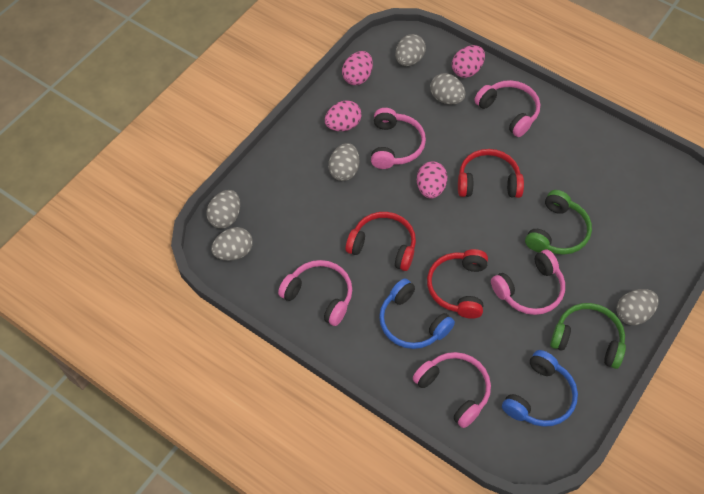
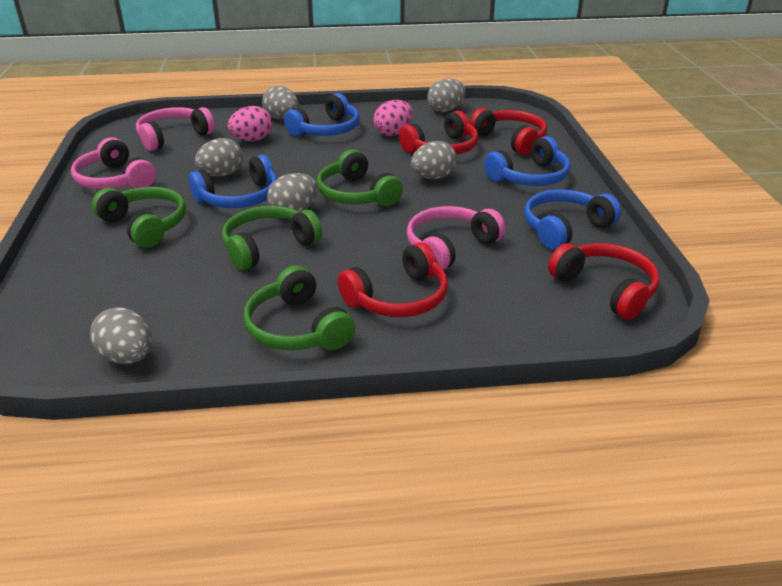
blue headphones: [379,278,455,349] [502,350,578,427] = 2 -> [189,155,277,208] [284,93,360,136] [484,136,570,186] [524,189,621,250] = 4
green headphones: [525,190,592,255] [550,303,626,369] = 2 -> [92,187,186,248] [222,206,322,270] [244,265,355,350] [317,149,403,206] = 4
pink egg: [325,100,362,131] [342,51,373,85] [417,161,447,199] [452,45,485,78] = 4 -> [228,106,272,141] [374,100,413,136] = 2
pink headphones: [278,260,352,326] [371,108,426,169] [413,352,491,428] [474,80,540,137] [491,249,565,315] = 5 -> [71,137,156,189] [136,107,215,151] [407,206,505,270] = 3
red headphones: [345,212,416,271] [427,249,488,319] [458,149,524,198] = 3 -> [338,242,448,317] [399,111,478,155] [470,108,547,155] [548,243,659,320] = 4

